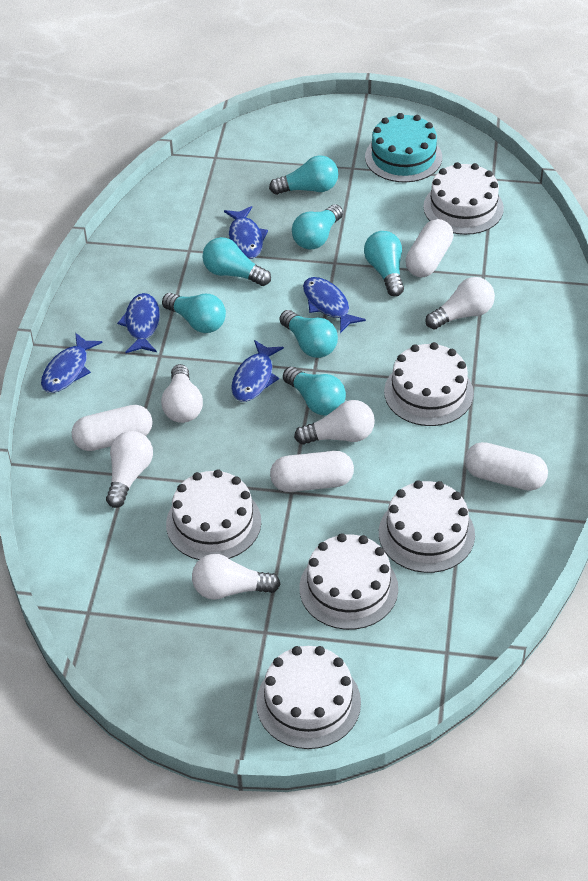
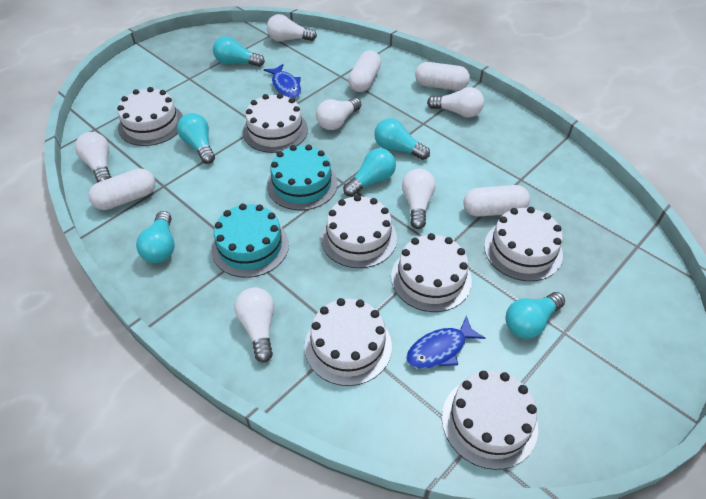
blue fish: [41,333,102,393] [117,293,160,353] [224,206,268,259] [231,340,284,402] [303,277,366,333] = 5 -> [264,64,301,98] [406,315,485,369] = 2
turquoise cake: [365,113,442,182] = 1 -> [211,204,289,278] [267,145,338,210] = 2
turquoise light bulb: [162,293,226,333] [203,237,271,286] [269,155,338,195] [280,310,338,358] [283,367,346,415] [292,204,343,250] [364,231,404,297] = 7 -> [136,211,175,263] [177,113,215,164] [213,36,265,67] [343,148,396,197] [374,118,430,160] [505,292,565,339] = 6
white cake: [166,469,261,560] [256,646,361,749] [299,533,398,630] [379,480,475,573] [384,342,474,426] [423,162,504,235] = 6 -> [117,87,183,146] [243,93,308,153] [304,298,392,386] [321,195,397,268] [391,233,472,312] [442,371,538,470] [484,207,563,281] = 7
white light bulb: [106,431,153,508] [161,364,203,423] [192,554,280,600] [294,400,375,445] [426,277,495,330] = 5 -> [75,132,111,182] [234,288,274,362] [267,14,317,42] [316,98,361,130] [402,169,436,229] [427,87,484,117] = 6

